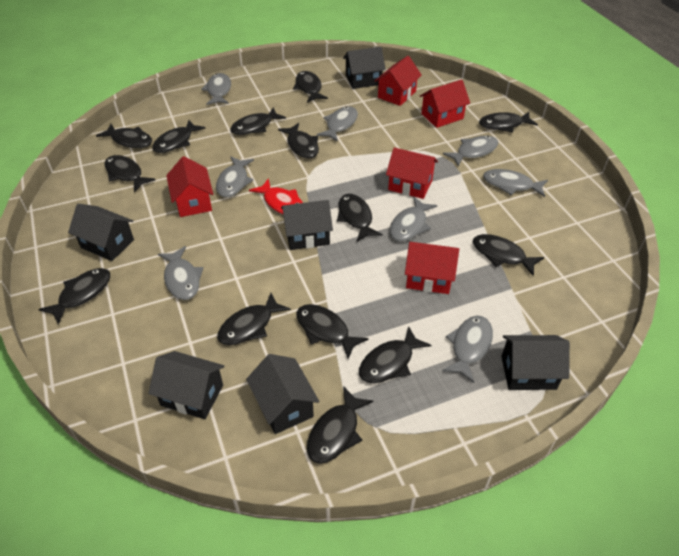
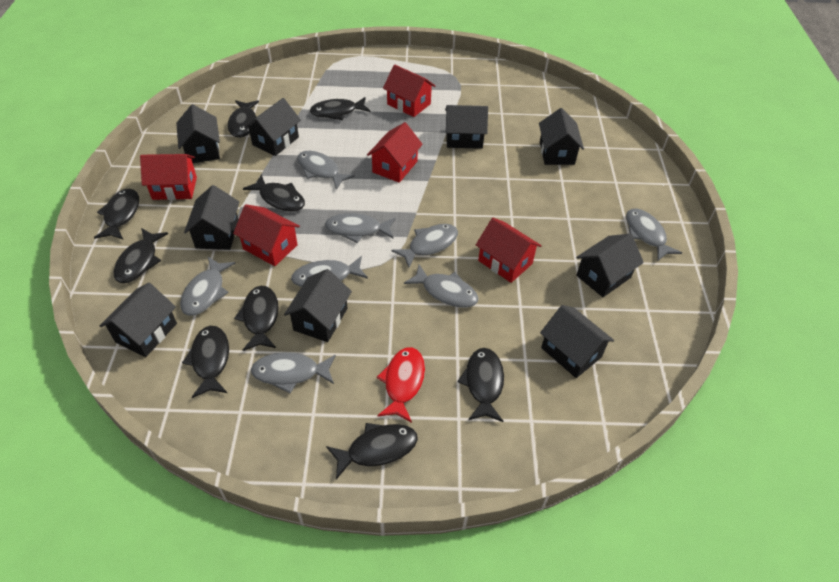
black fish: [38,268,110,325] [96,124,152,148] [104,155,155,192] [152,120,206,153] [217,293,291,345] [230,107,286,135] [278,123,319,159] [293,71,328,103] [296,304,369,359] [307,386,373,464] [337,194,383,242] [359,326,432,383] [473,234,544,276] [479,112,538,133] = 14 -> [94,189,139,240] [114,228,168,283] [182,326,229,398] [228,100,259,138] [234,286,279,351] [243,174,305,212] [310,97,370,120] [326,423,418,479] [458,348,504,422] = 9
black house: [68,204,134,261] [148,351,224,419] [246,354,319,434] [281,200,333,250] [343,47,386,89] [501,335,570,390] = 6 -> [100,282,177,357] [176,104,220,163] [184,185,239,250] [244,98,301,156] [284,269,352,342] [445,105,488,149] [539,108,584,165] [540,305,614,378] [576,234,644,297] = 9

